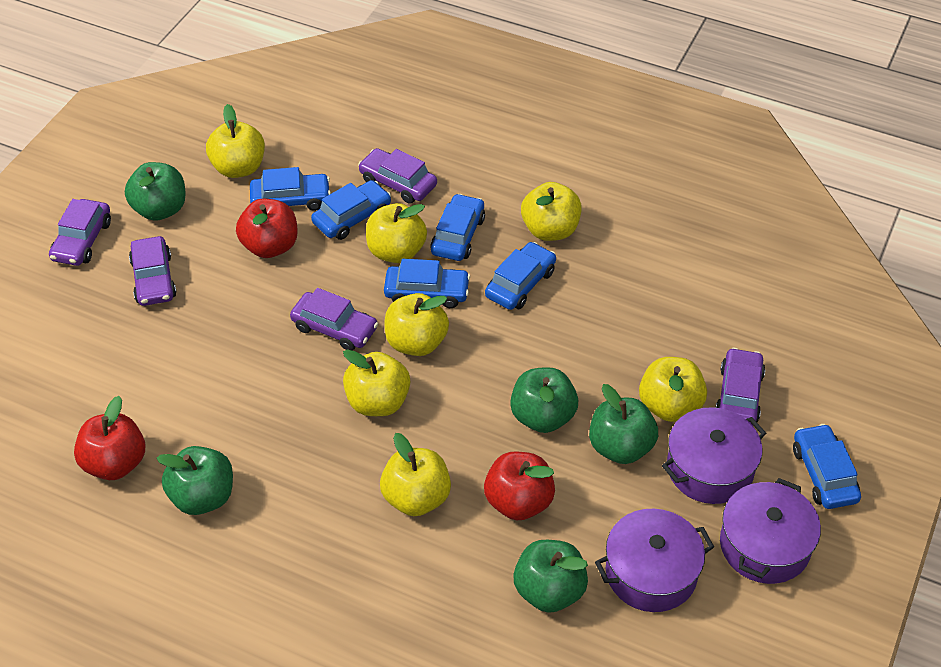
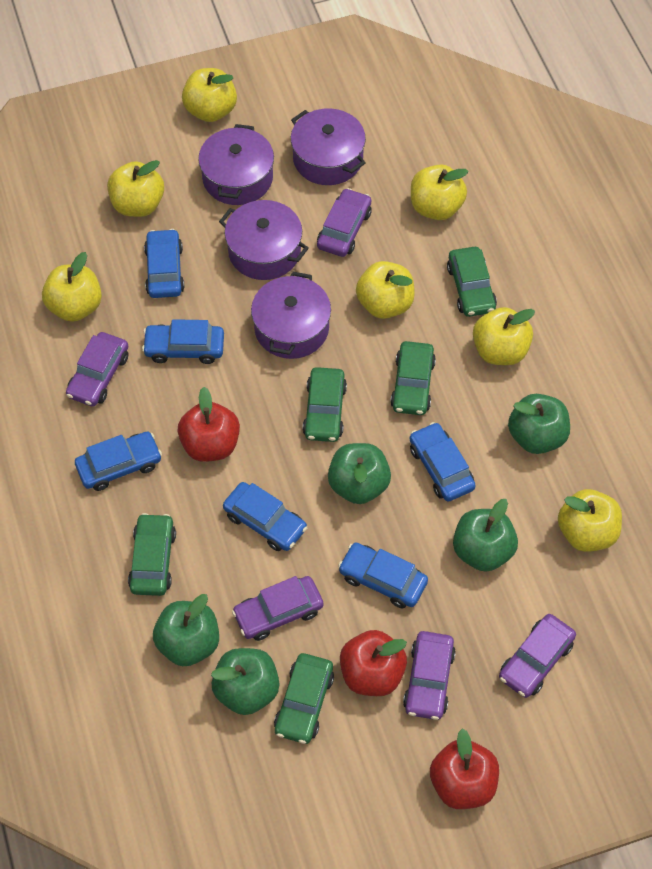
green car: none = 0 -> [128,513,176,596] [274,653,334,744] [303,367,347,442] [390,341,436,415] [447,247,497,317] = 5
purple pot: [595,509,714,612] [662,407,766,504] [720,478,821,584] = 3 -> [198,124,274,205] [219,200,309,280] [251,272,331,359] [291,108,366,185] = 4

